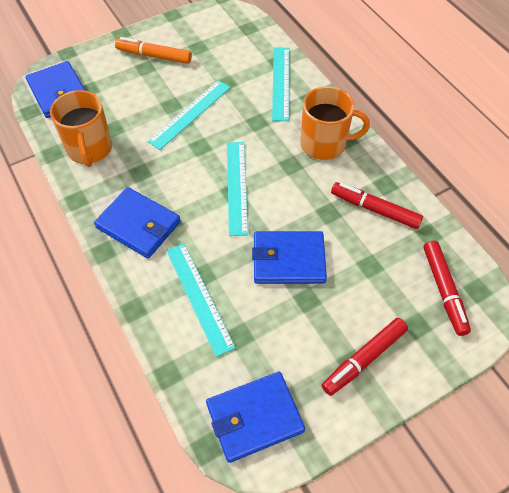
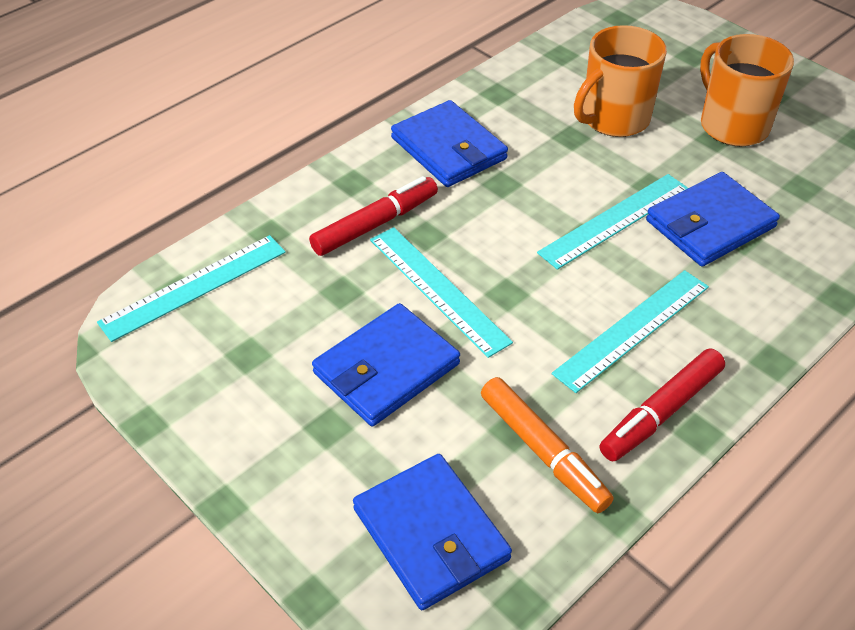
red marker: [322,318,408,396] [331,182,423,229] [424,241,471,336] = 3 -> [309,176,438,256] [600,348,725,461] = 2

